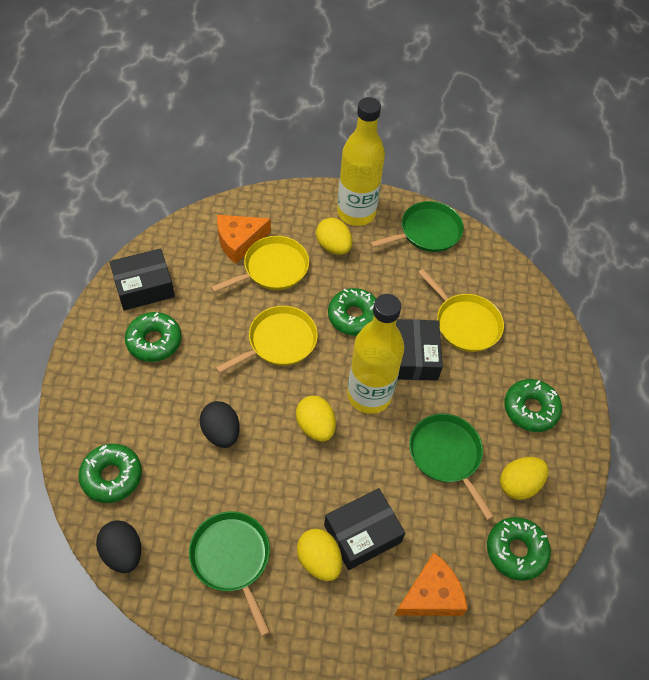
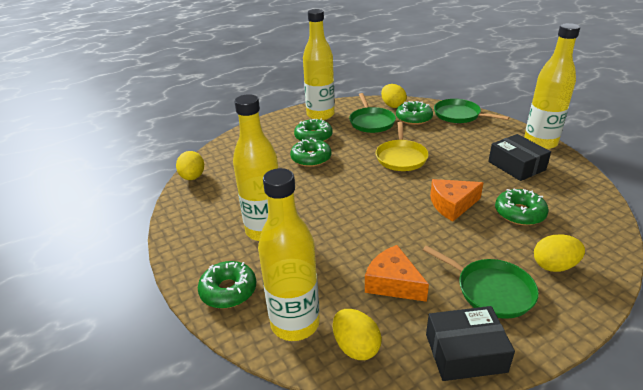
black box: [109,248,175,311] [324,488,405,570] [396,319,443,381] = 3 -> [426,306,515,381] [488,134,551,181] = 2
black egg: [96,520,141,573] [199,401,240,448] = 2 -> none = 0
yellow bottle: [337,97,385,226] [347,294,404,414] = 2 -> [233,94,278,241] [258,168,320,341] [303,9,335,120] [524,23,580,150] = 4
yellow pan: [211,236,309,292] [216,306,318,374] [418,269,504,352] = 3 -> [376,122,429,171] = 1

